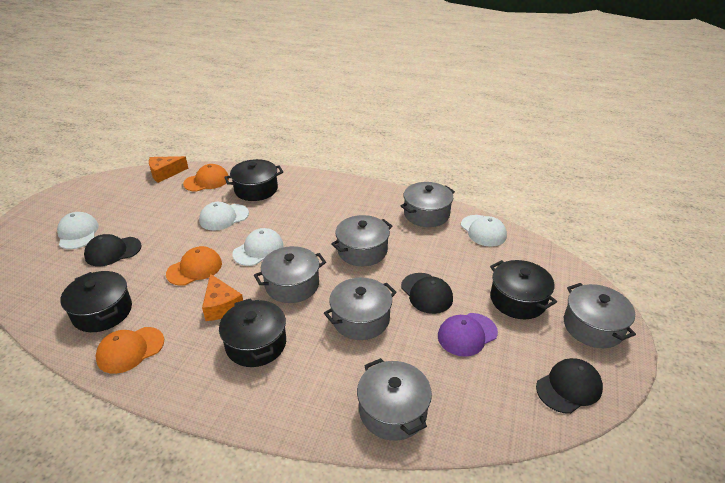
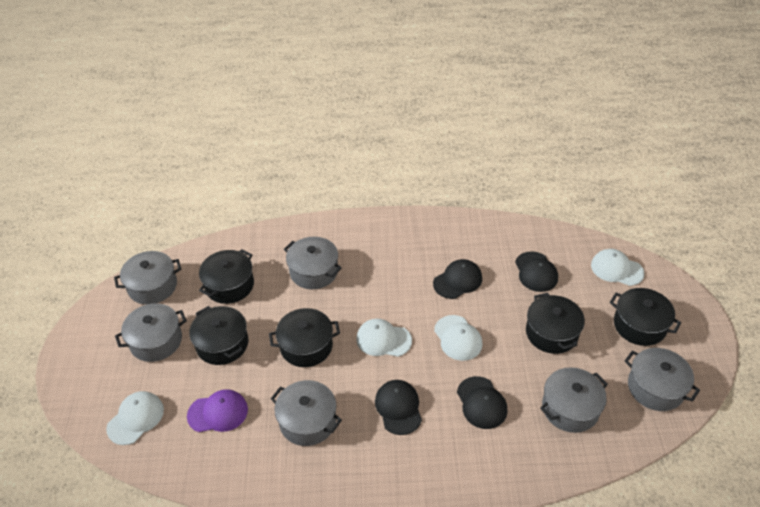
black cap: [84,234,142,266] [401,273,453,314] [536,358,603,414] = 3 -> [375,380,422,435] [433,259,482,299] [457,376,508,429] [515,251,558,292] = 4
black pot: [61,271,132,332] [219,298,286,367] [224,159,283,201] [490,260,557,319] = 4 -> [189,306,248,365] [199,249,254,304] [269,308,340,367] [526,292,585,354] [610,288,681,346] = 5
orange cap: [95,327,164,374] [166,246,222,286] [183,164,229,192] = 3 -> none = 0
orange cheese: [149,156,189,183] [202,274,243,321] = 2 -> none = 0

